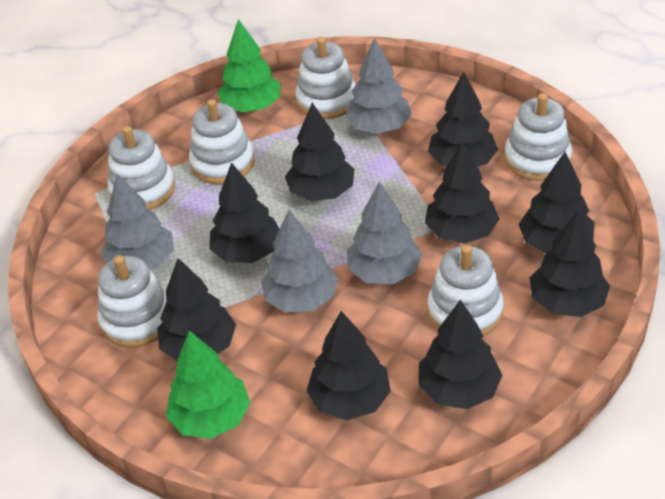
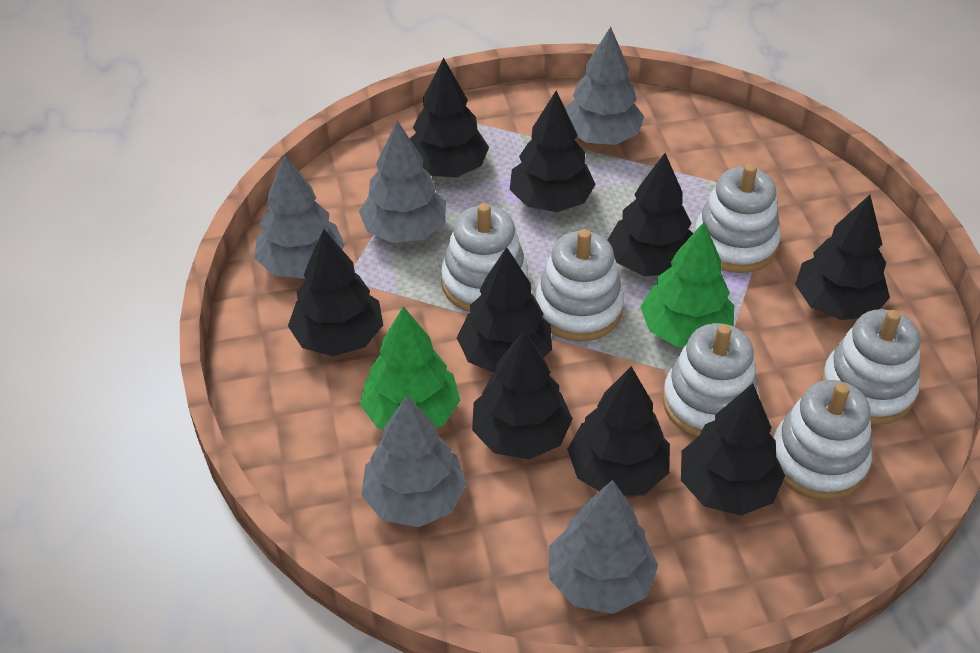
grey tree: [101,174,174,270] [261,210,338,313] [345,38,412,134] [347,181,422,285] = 4 -> [254,154,345,279] [359,121,446,243] [361,395,467,527] [549,480,658,614] [565,27,644,145] = 5

